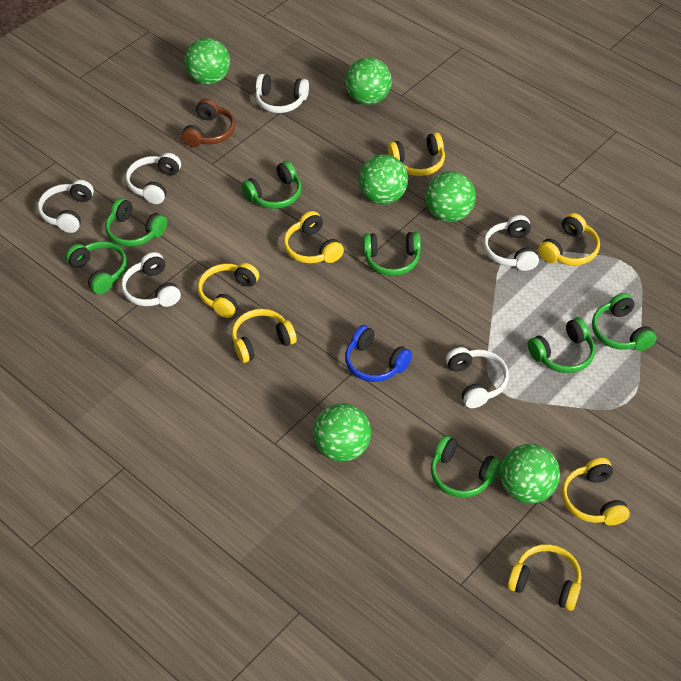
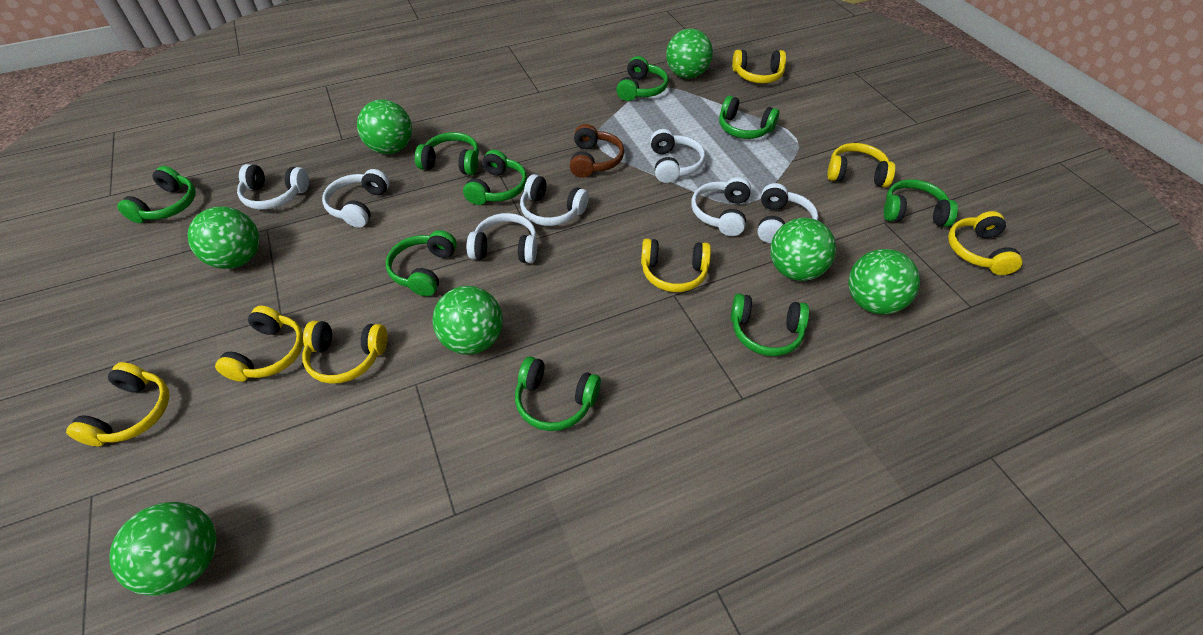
blue headphones: [345,325,412,382] = 1 -> none = 0
green ball: [184,38,230,85] [313,403,371,462] [345,57,392,105] [359,154,408,205] [425,171,476,222] [500,444,560,504] = 6 -> [110,502,217,596] [188,207,260,269] [357,99,412,154] [433,286,503,355] [666,28,713,79] [770,218,836,281] [848,249,920,315] = 7
green headphones: [66,241,127,294] [105,198,167,247] [241,161,302,209] [363,232,421,276] [431,435,502,498] [528,317,595,373] [592,293,657,351] = 7 -> [117,166,196,223] [386,230,457,296] [415,132,479,175] [463,150,527,205] [515,357,601,431] [616,56,668,101] [719,96,779,139] [731,294,809,356] [884,179,958,227] = 9
white headphones: [38,180,94,233] [121,252,181,307] [126,153,181,204] [255,74,309,113] [446,347,509,408] [483,215,539,271] = 6 -> [237,164,309,210] [322,169,390,228] [467,213,537,263] [520,174,589,226] [650,129,705,183] [691,177,751,236] [757,183,818,243] = 7

